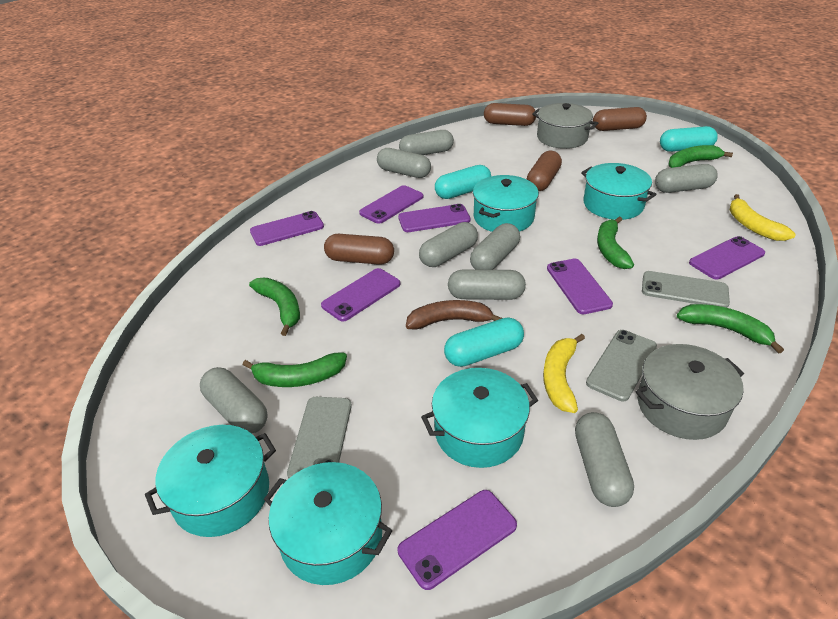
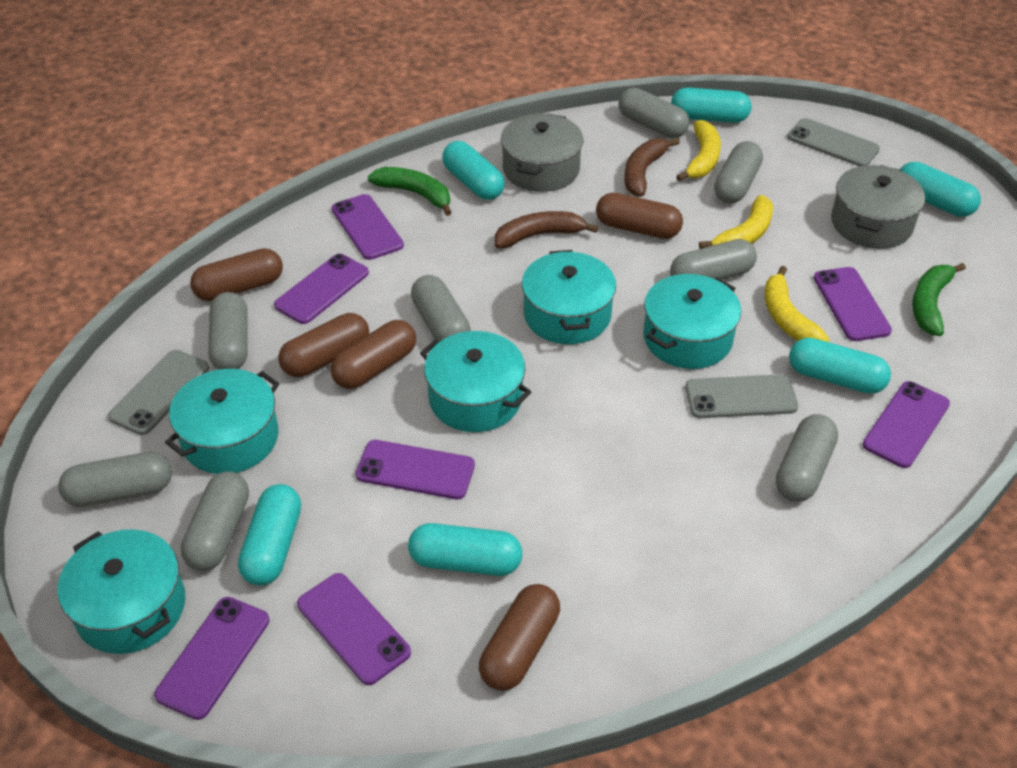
brown banana: [406,300,502,329] = 1 -> [495,211,598,248] [624,138,680,197] = 2
brown capsule: [324,234,394,265] [484,103,536,126] [527,151,562,191] [593,107,647,131] = 4 -> [190,248,283,301] [278,313,369,377] [331,320,416,389] [479,584,560,691] [596,193,683,239] = 5
green banana: [243,353,347,387] [249,278,300,336] [597,216,634,269] [669,145,733,168] [677,304,784,353] = 5 -> [368,167,452,216] [912,263,966,336] = 2
turquoise capsule: [435,165,491,199] [444,317,524,367] [660,126,718,152] = 3 -> [238,484,301,586] [408,523,522,576] [442,141,505,200] [671,87,752,123] [789,338,891,394] [900,162,981,217] = 6
yellow banana: [543,334,585,413] [730,194,796,241] = 2 -> [676,120,721,181] [699,195,773,249] [765,266,830,342] = 3

